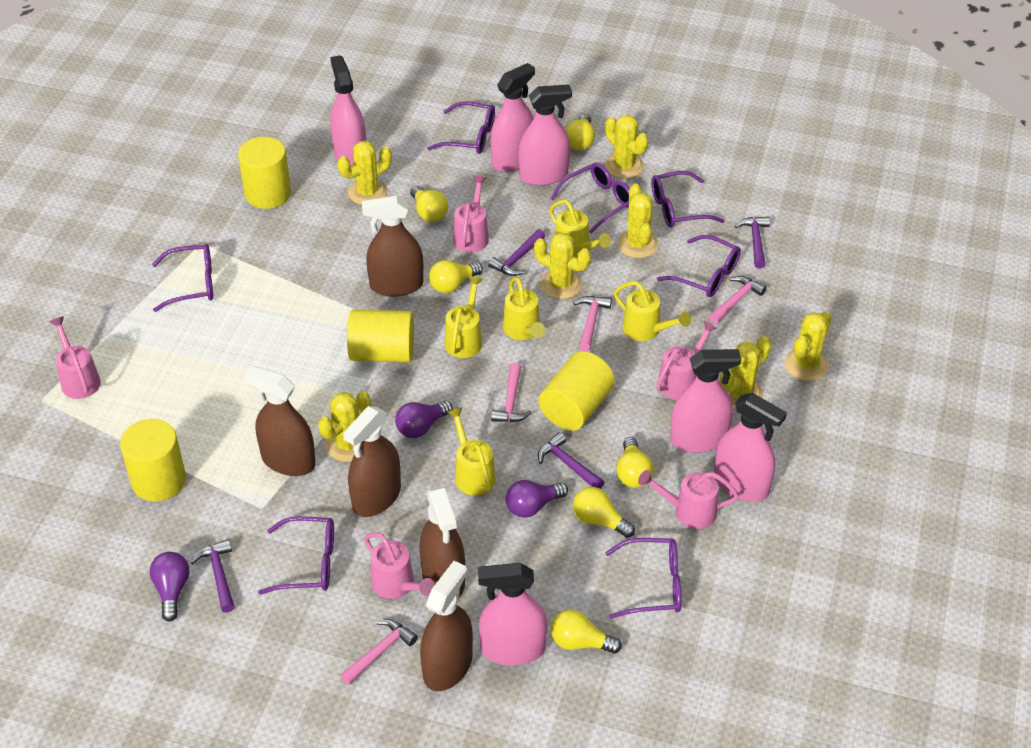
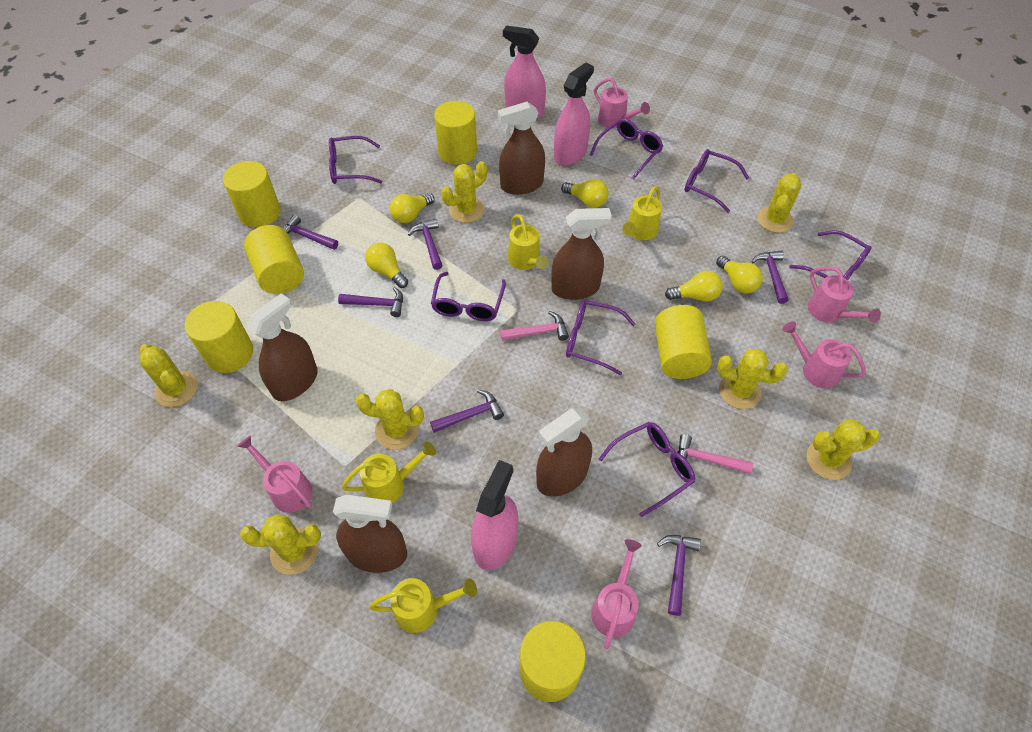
pink hammer: [340,619,418,685] [491,363,532,422] [573,296,612,351] [709,276,767,324] = 4 -> [500,311,569,341] [678,434,753,474] = 2
pink spray bottle: [330,55,366,166] [478,563,547,665] [490,63,535,172] [518,84,572,186] [670,349,741,453] [714,393,787,501] = 6 -> [471,460,518,570] [503,25,546,119] [554,63,594,165] = 3
purple hammer: [190,539,235,613] [488,229,545,276] [538,432,605,489] [735,216,770,268] = 4 -> [283,215,338,250] [338,287,403,317] [408,219,443,270] [430,390,504,433] [657,535,701,616] [752,250,789,304] = 6
purple light bulb: [150,552,189,622] [395,401,453,438] [506,480,568,518] = 3 -> none = 0
yellow cylinder: [120,419,186,502] [238,137,291,209] [347,310,414,362] [539,351,615,431] = 4 -> [185,301,253,373] [223,161,281,227] [244,225,304,294] [434,101,477,165] [520,621,586,702] [655,305,712,379] = 6
yellow light bulb: [410,186,448,222] [429,260,483,293] [551,610,622,654] [566,114,595,150] [573,487,635,538] [616,437,654,488] = 6 -> [365,243,408,288] [390,193,435,223] [561,179,609,208] [665,271,723,302] [716,256,763,293] = 5
yellow watering can: [444,276,483,358] [447,407,496,496] [503,277,545,340] [549,200,611,258] [614,281,691,341] = 5 -> [342,441,436,503] [369,578,477,633] [508,214,549,270] [623,186,662,240] = 4

